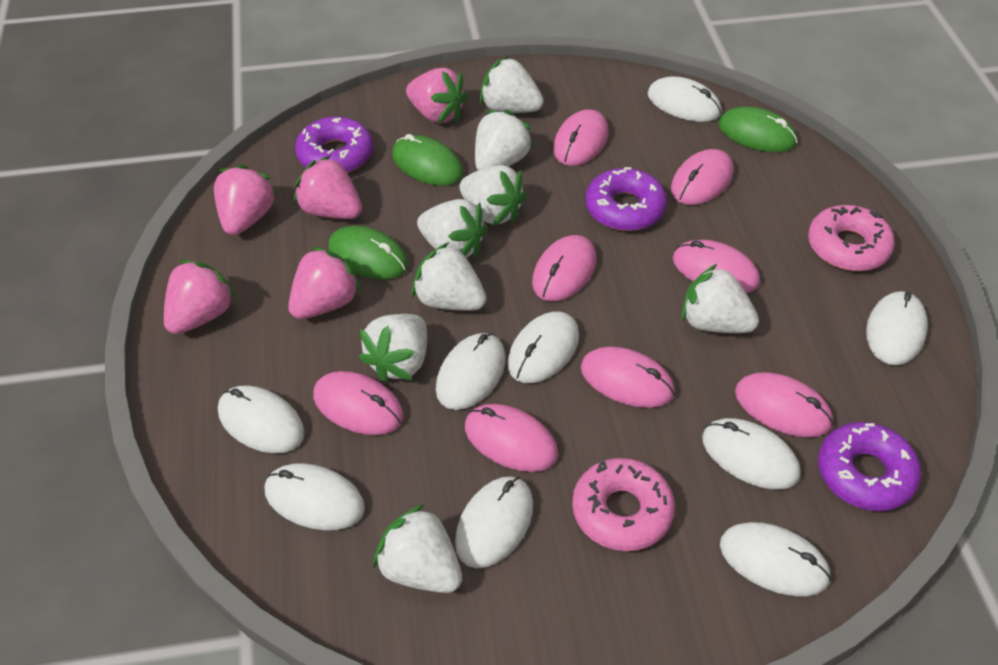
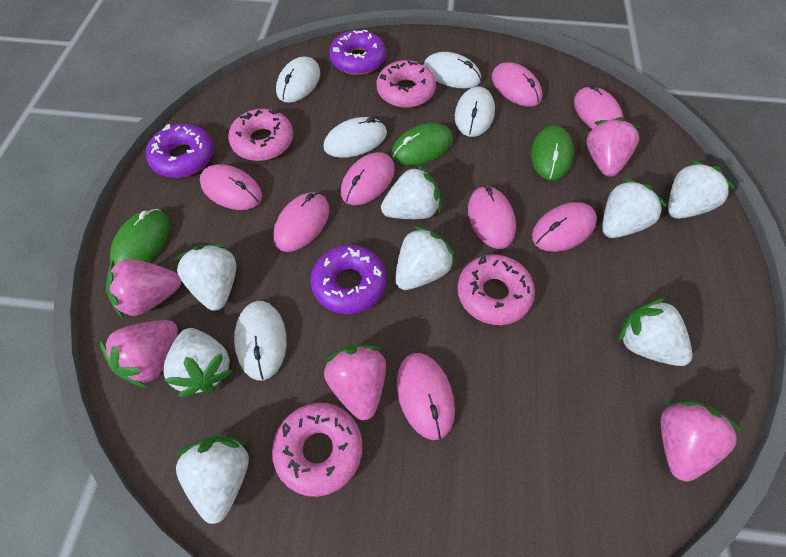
pink donut: [572,458,675,551] [808,205,895,271] = 2 -> [228,109,293,161] [272,403,363,497] [377,60,436,108] [457,255,535,325] = 4
white mouse: [218,385,305,453] [265,463,365,530] [436,333,506,410] [455,476,533,568] [507,311,579,383] [647,76,722,122] [702,418,801,489] [720,522,831,596] [866,291,928,365] = 9 -> [234,301,287,380] [276,57,320,103] [323,117,387,158] [424,52,481,88] [455,87,495,137] = 5

